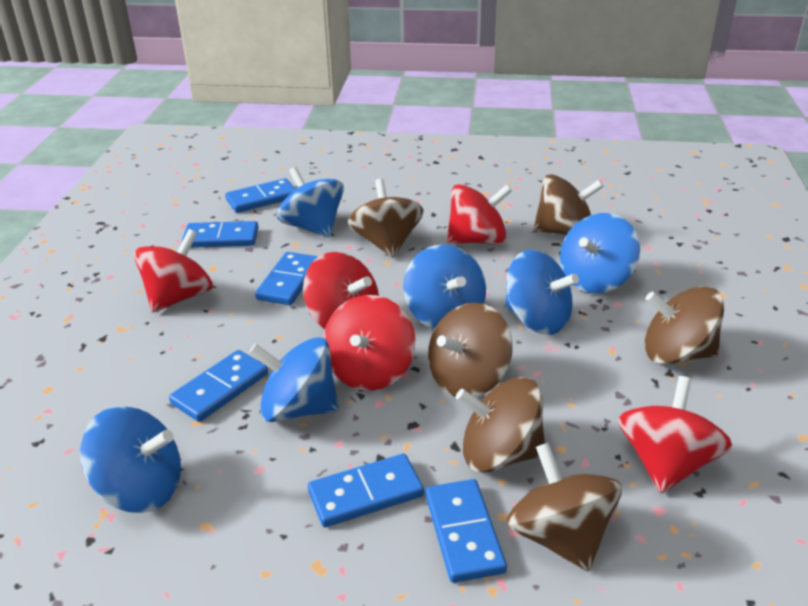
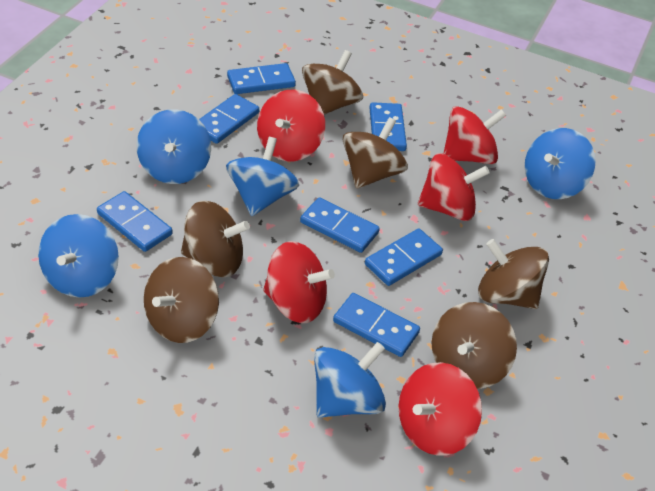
blue domino: [169,350,268,422] [182,221,259,248] [225,178,296,213] [255,252,318,305] [308,454,424,527] [425,479,507,583] = 6 -> [97,191,173,252] [199,94,259,144] [227,63,296,94] [300,197,380,253] [333,293,420,357] [365,228,443,286] [369,102,407,151] = 7
blue spinning top: [80,406,181,513] [249,337,339,422] [277,167,344,238] [403,244,486,329] [505,250,579,335] [560,213,640,294] = 6 -> [38,214,119,298] [136,109,211,184] [226,137,299,216] [314,342,386,418] [524,128,596,199] = 5

